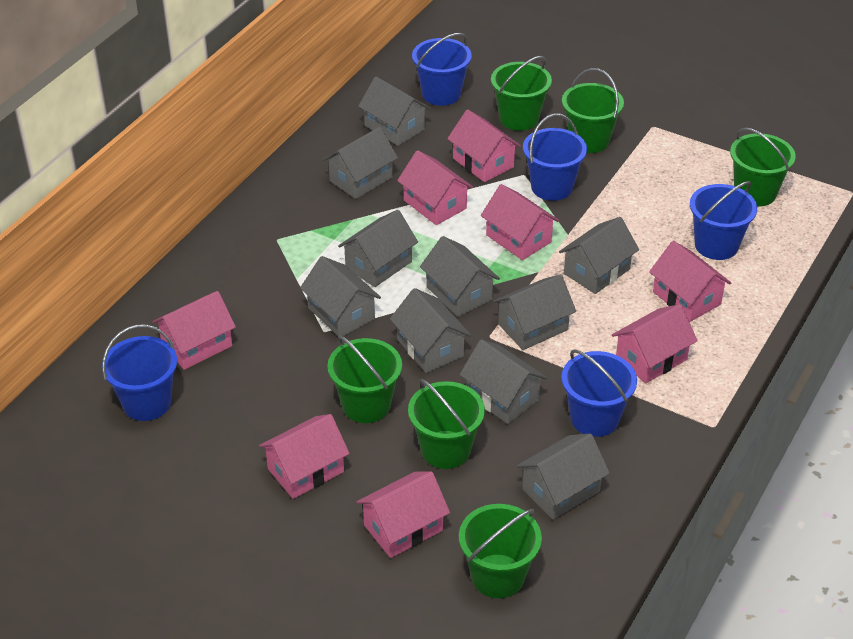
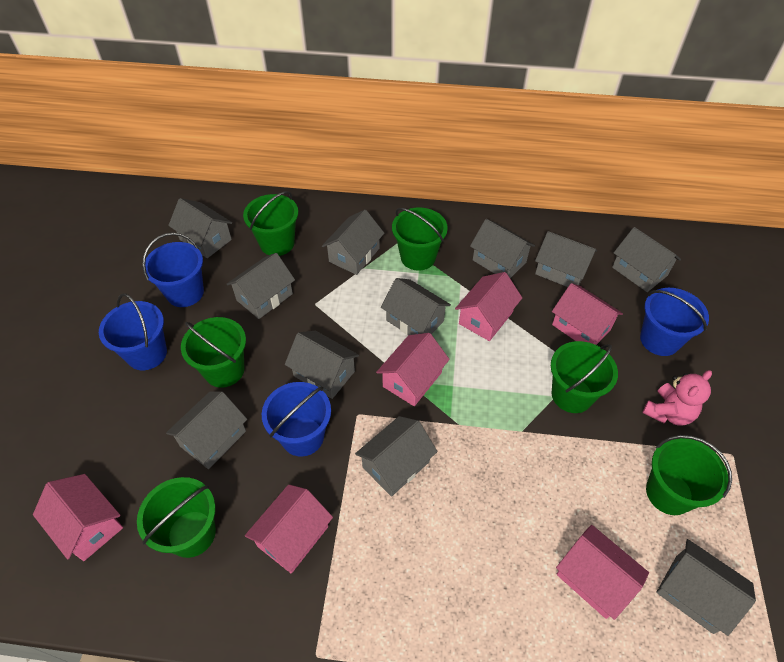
blue bucket: [102,324,177,421] [412,33,472,106] [523,114,587,201] [561,349,637,437] [690,181,757,260] = 5 -> [99,293,167,370] [142,233,204,307] [262,382,331,457] [640,288,709,356] = 4
grey house: [300,256,381,337] [323,127,398,199] [338,210,418,287] [358,77,430,146] [390,288,471,373] [420,236,500,317] [460,339,547,424] [493,274,576,350] [517,433,610,520] [559,217,639,294] = 10 -> [166,391,247,469] [168,198,232,258] [227,253,295,319] [285,331,359,399] [322,210,384,275] [355,416,438,497] [381,278,451,335] [470,219,535,278] [535,231,597,287] [612,227,681,292] [656,539,756,636] = 11
pink house: [152,291,236,370] [259,414,350,499] [356,471,450,558] [397,150,473,225] [447,109,521,182] [481,184,559,260] [612,304,698,384] [649,241,731,322] = 8 -> [33,474,123,561] [245,484,333,574] [376,333,450,406] [455,272,522,341] [552,283,623,345] [556,525,649,620] = 6
pink teddy bear: none = 0 -> [642,370,712,426] = 1

